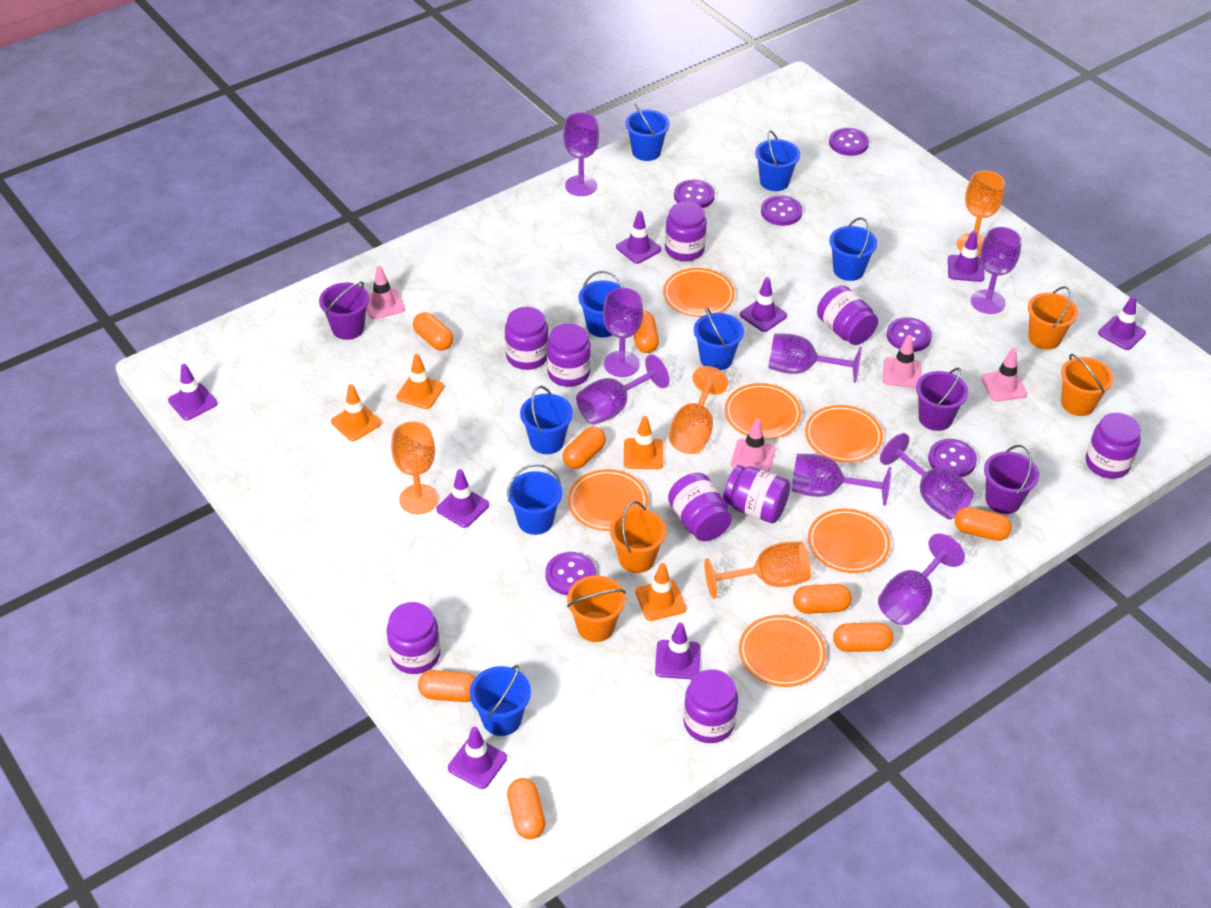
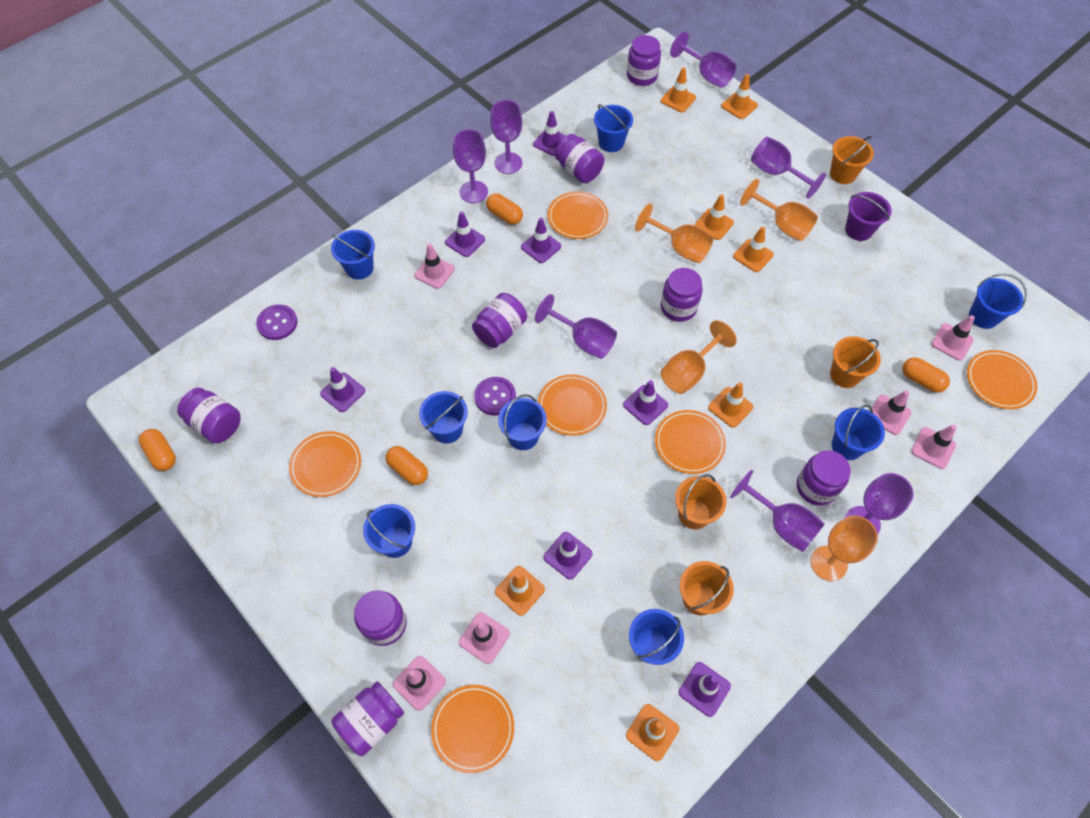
orange capsule: [413,312,453,351] [418,670,475,702] [507,778,545,839] [563,427,606,469] [634,311,659,353] [793,584,852,614] [833,622,893,652] [955,507,1012,541] = 8 -> [139,429,176,471] [386,446,428,485] [486,193,523,225] [902,357,950,393] = 4
orange traffic cone: [331,384,381,441] [396,354,444,409] [624,416,663,469] [635,563,686,621] = 4 -> [495,566,545,616] [626,704,679,761] [661,68,696,113] [695,195,734,240] [708,383,753,428] [721,74,758,119] [733,227,774,272] = 7
pink traffic cone: [366,266,405,319] [731,419,776,472] [883,335,922,388] [981,348,1028,402] = 4 -> [393,656,446,711] [414,244,455,289] [459,612,510,664] [870,390,912,435] [911,425,956,469] [931,315,975,361] = 6
purple bucket: [319,281,369,340] [916,367,968,431] [984,445,1039,514] = 3 -> [845,192,892,241] = 1
purple button: [545,552,596,595] [674,179,715,208] [761,195,802,226] [829,128,869,156] [887,317,932,352] [928,439,977,477] = 6 -> [256,304,297,340] [474,377,516,415] = 2
purple goblet: [563,112,599,196] [576,354,669,425] [603,288,643,377] [768,333,862,383] [791,454,891,506] [878,533,965,625] [880,433,974,519] [971,227,1021,314] = 8 -> [453,129,488,203] [490,100,523,174] [535,294,617,359] [670,32,736,88] [730,470,825,552] [751,137,826,199] [844,473,914,534] = 7
purple jar: [387,602,440,674] [505,307,549,370] [547,323,591,387] [665,202,707,261] [668,473,732,541] [684,669,738,743] [723,465,790,523] [817,285,878,345] [1086,413,1141,479] = 9 -> [177,388,241,443] [331,681,404,756] [354,590,407,646] [472,293,527,348] [555,134,604,183] [627,35,661,86] [661,268,703,322] [797,450,851,506] = 8
purple traffic cone: [168,364,218,420] [436,469,489,528] [448,727,507,789] [616,211,661,264] [655,623,701,679] [740,277,787,332] [948,231,984,282] [1098,295,1146,350] = 8 -> [320,367,365,412] [445,212,485,257] [521,218,561,263] [533,111,566,156] [544,532,592,580] [623,380,668,425] [679,662,731,717] = 7

